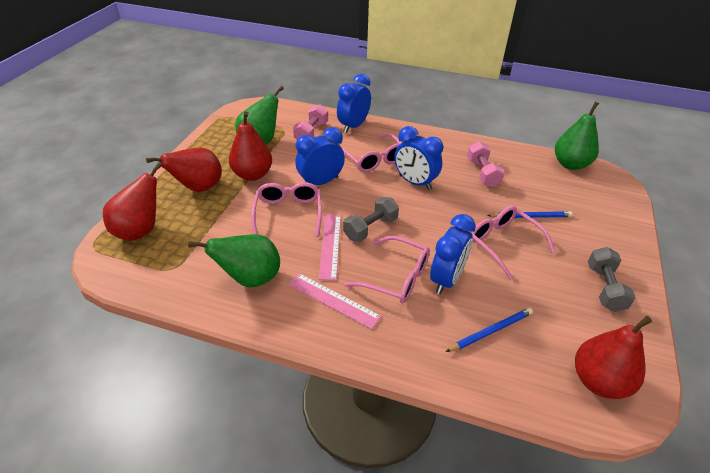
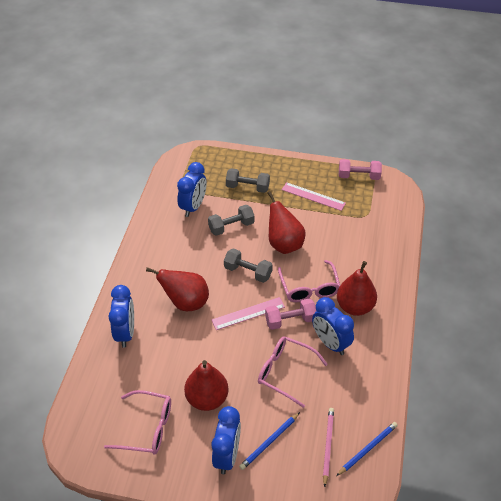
green pear: [188,234,280,287] [235,86,284,144] [555,102,599,170] = 3 -> none = 0
grey dumbbell: [343,197,399,242] [588,247,636,312] = 2 -> [208,205,255,236] [224,248,273,283] [226,168,270,193] = 3
pink glasses: [251,182,322,237] [341,133,402,173] [345,236,430,304] [471,206,555,280] = 4 -> [104,390,171,455] [258,336,328,408] [278,260,340,302] = 3
pink pencil: none = 0 -> [323,408,334,487] = 1

